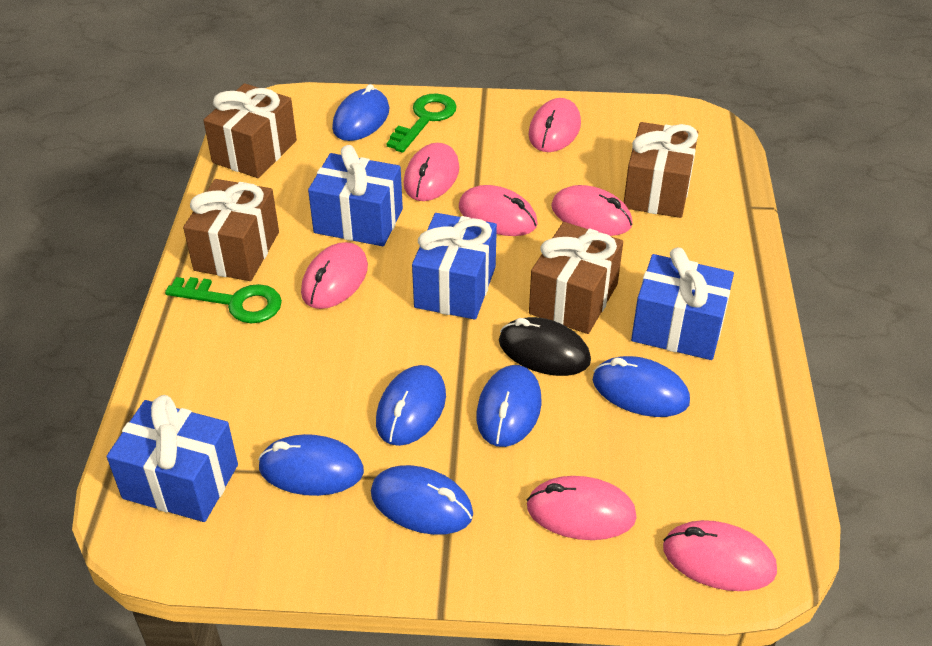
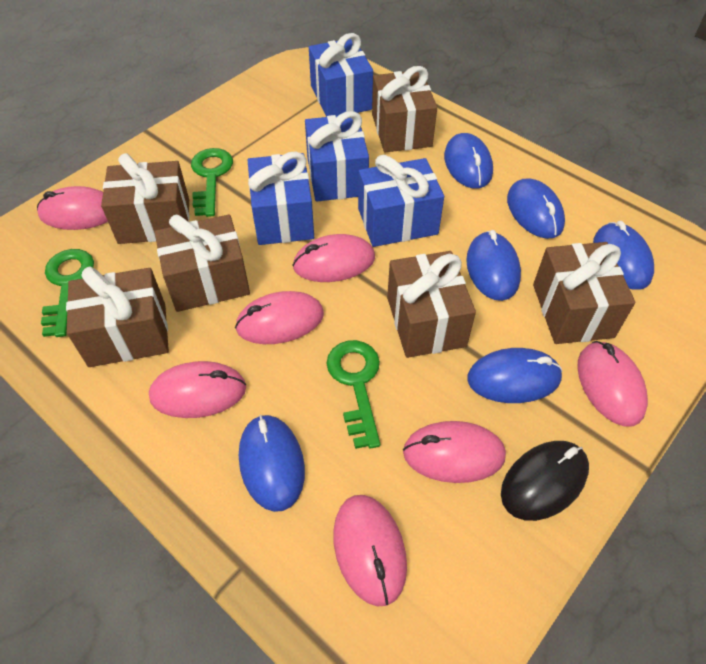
brown gift: [183,179,279,281] [203,83,297,178] [529,222,623,334] [624,122,698,218] = 4 -> [66,266,169,367] [101,153,190,244] [155,214,250,312] [372,66,437,152] [387,251,476,358] [533,242,635,344] = 6
green key: [165,277,282,323] [387,93,457,153] = 2 -> [41,249,94,337] [191,148,233,217] [326,340,380,449] = 3

